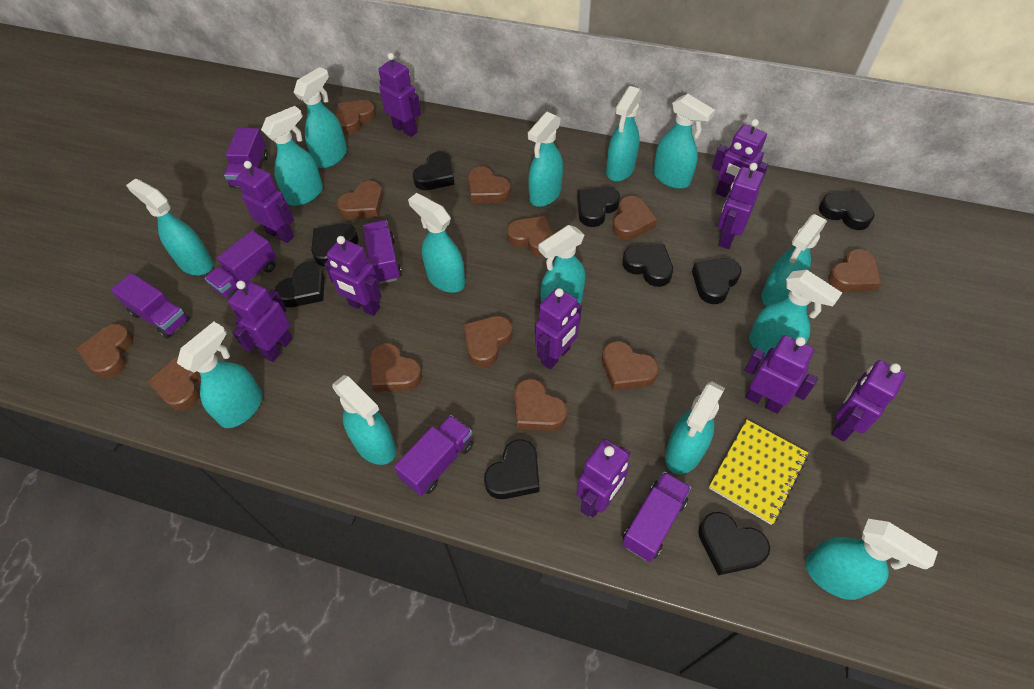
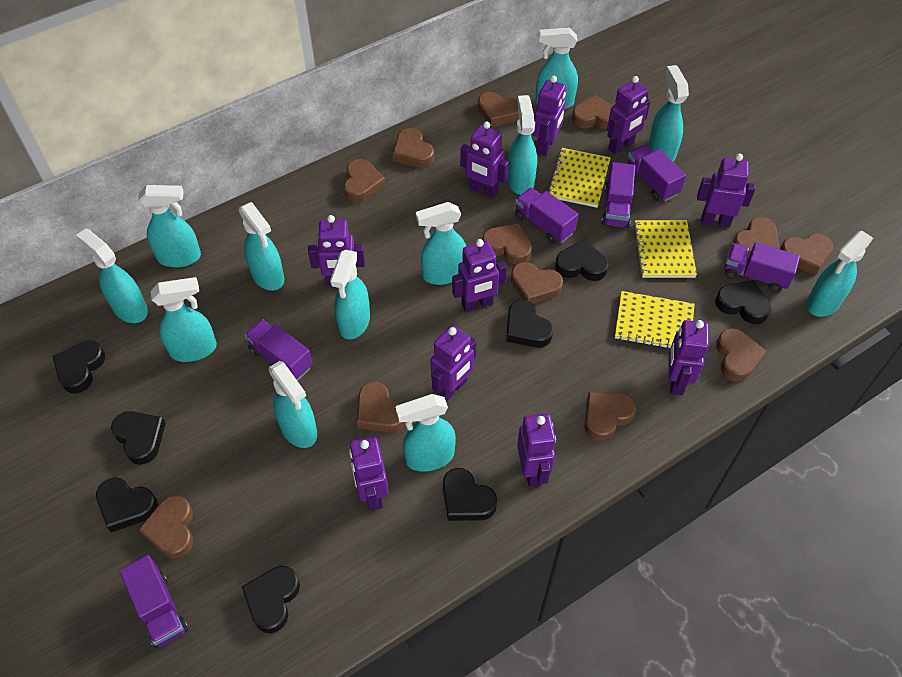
black heart: [275,261,325,307] [311,223,358,266] [413,151,455,190] [484,439,539,499] [577,187,620,227] [622,244,673,287] [692,258,742,304] [698,512,770,575] [819,191,875,230] = 9 -> [52,340,105,394] [96,477,158,532] [111,411,166,465] [242,566,300,633] [443,468,497,521] [506,300,553,348] [555,239,609,281] [715,280,771,324] = 8
turquoise spray bottle: [126,179,213,275] [177,322,262,428] [261,106,323,206] [293,67,347,168] [332,375,396,465] [408,193,465,293] [528,112,563,207] [538,225,585,304] [606,86,642,182] [653,94,715,189] [665,382,725,474] [749,270,842,357] [761,214,827,306] [805,519,938,600] = 14 -> [76,228,148,323] [138,185,201,267] [151,277,217,362] [239,202,284,291] [269,361,317,448] [330,250,370,340] [395,394,456,472] [416,202,466,285] [507,95,537,195] [535,28,578,109] [648,65,689,162] [806,231,873,317] = 12
yellow notebook: [709,420,808,525] = 1 -> [548,148,611,208] [615,291,695,349] [633,220,697,278] = 3

